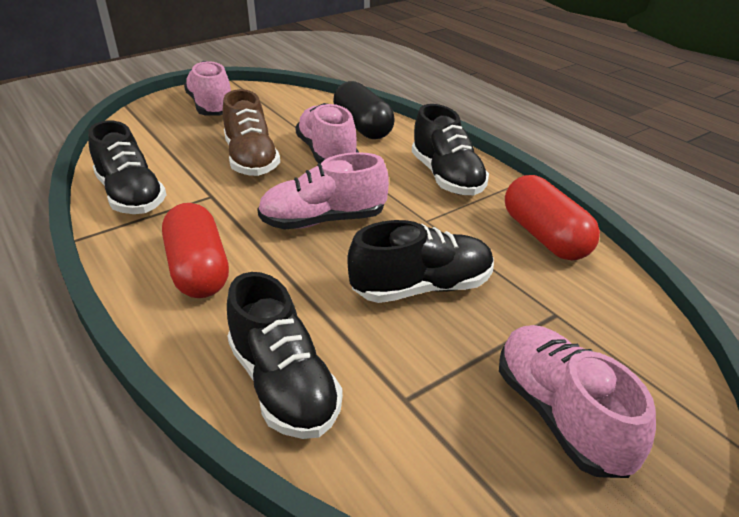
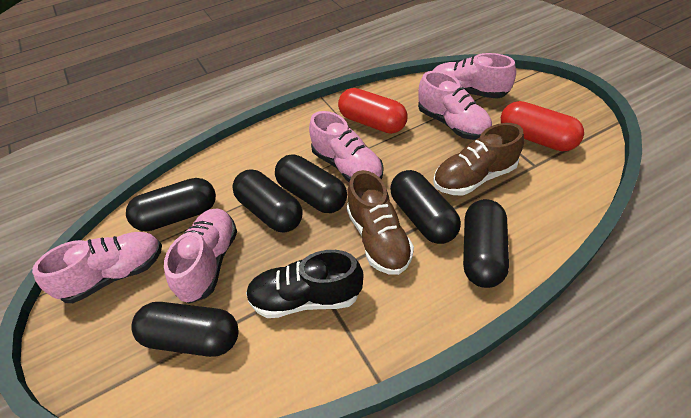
black capsule: [333,81,395,139] = 1 -> [126,178,216,231] [131,302,239,357] [232,170,302,232] [275,154,347,213] [390,170,461,244] [463,199,509,288] = 6
black shoe: [88,120,167,214] [227,272,343,439] [347,220,494,303] [412,104,489,195] = 4 -> [246,250,364,318] = 1
brown shoe: [223,89,280,176] = 1 -> [347,170,414,275] [433,123,524,196] = 2
pink shoe: [184,61,231,116] [257,152,389,229] [295,103,359,164] [499,325,656,478] = 4 -> [32,232,162,303] [164,209,237,304] [309,111,383,182] [418,71,492,140] [432,53,516,99] = 5

